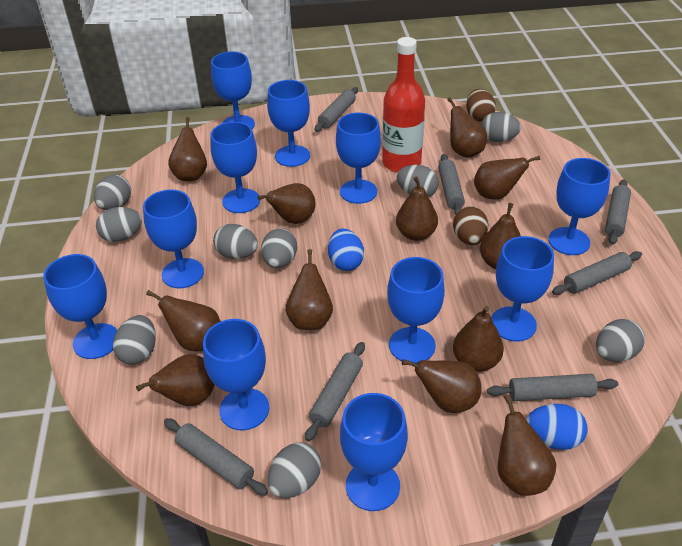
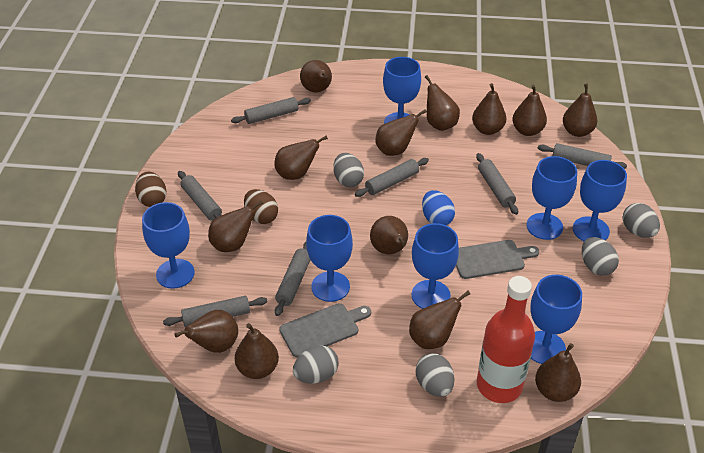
blue egg: [328,229,364,271] [526,404,588,450] = 2 -> [422,190,455,225] = 1
blue goblet: [43,254,117,359] [143,190,204,289] [203,319,269,430] [211,51,255,129] [211,122,260,213] [267,80,310,167] [336,113,381,204] [340,393,408,511] [387,257,445,364] [491,236,554,341] [548,158,610,255] = 11 -> [142,202,195,289] [306,215,353,302] [383,57,421,124] [412,223,459,309] [526,156,577,240] [530,275,582,364] [573,160,627,241] = 7
brown pear: [136,354,215,406] [146,290,220,351] [168,117,207,181] [257,183,316,224] [286,249,333,330] [396,176,438,241] [402,359,482,413] [447,97,487,158] [453,306,504,372] [474,156,540,200] [480,203,521,269] [498,394,557,496] = 12 -> [174,310,238,353] [208,200,263,252] [235,323,279,379] [274,135,328,180] [300,60,332,92] [370,216,408,254] [375,109,427,156] [409,291,470,349] [425,75,460,131] [472,83,506,135] [512,84,547,136] [535,343,581,402] [563,84,597,137] = 13
grey cutting board: none = 0 -> [279,303,371,357] [456,240,539,279] = 2
grey egg: [94,175,131,210] [96,207,142,242] [113,315,156,365] [213,224,258,259] [261,228,297,268] [268,442,321,498] [396,165,439,197] [481,112,521,142] [596,319,645,362] = 9 -> [293,345,339,384] [333,153,364,187] [416,353,454,397] [582,237,619,276] [622,203,660,238] = 5

